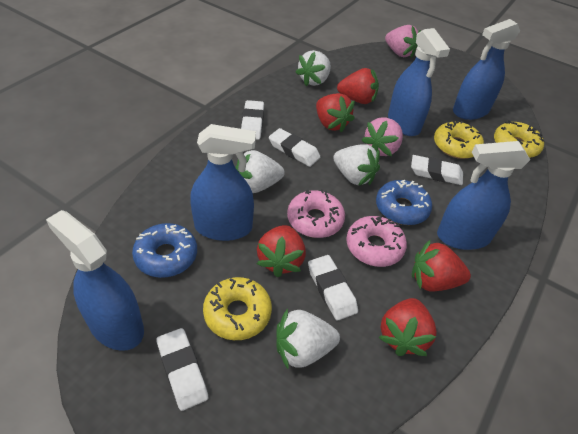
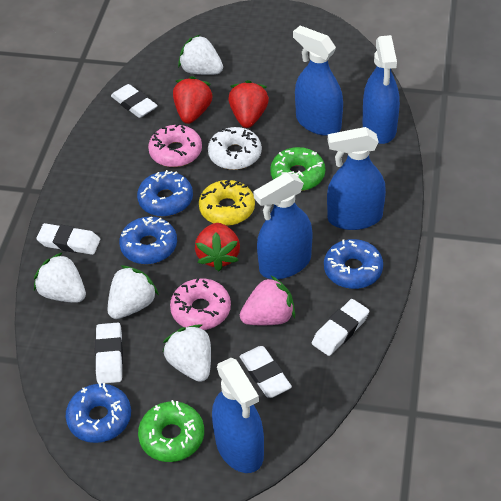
blue donut: [132,223,197,278] [376,180,432,225] = 2 -> [66,382,131,443] [119,217,177,264] [137,170,193,217] [324,239,383,289] = 4
green donut: none = 0 -> [138,400,204,462] [270,147,325,191] = 2
pink strawberry: [362,118,403,156] [385,25,421,58] = 2 -> [240,276,295,325] = 1
red strawberry: [257,225,306,277] [316,93,355,132] [337,68,379,104] [378,298,437,356] [412,240,471,291] = 5 -> [173,76,213,124] [195,223,240,271] [228,80,269,128] = 3
white donut: none = 0 -> [208,127,262,170] = 1
yellow donut: [203,277,272,340] [434,120,484,159] [494,120,544,158] = 3 -> [199,180,255,226] = 1

